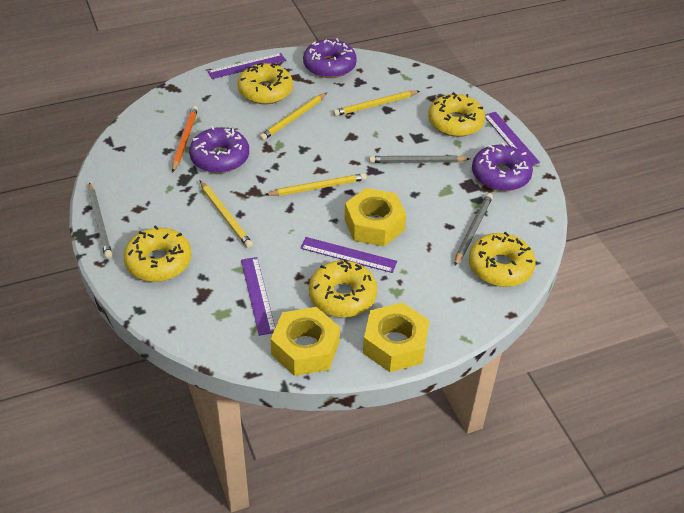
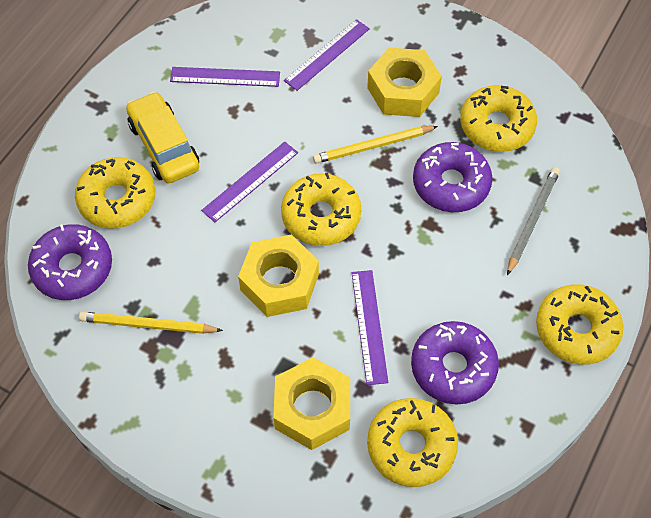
grey pencil: [88,183,112,259] [369,156,470,163] [454,193,493,266] = 3 -> [507,167,560,275] = 1
orange pencil: [172,106,198,173] = 1 -> none = 0
yellow car: none = 0 -> [126,91,199,183] = 1
yellow pencil: [200,181,253,248] [259,93,327,141] [265,173,366,196] [333,91,420,116] = 4 -> [79,312,223,334] [313,126,438,164] = 2

